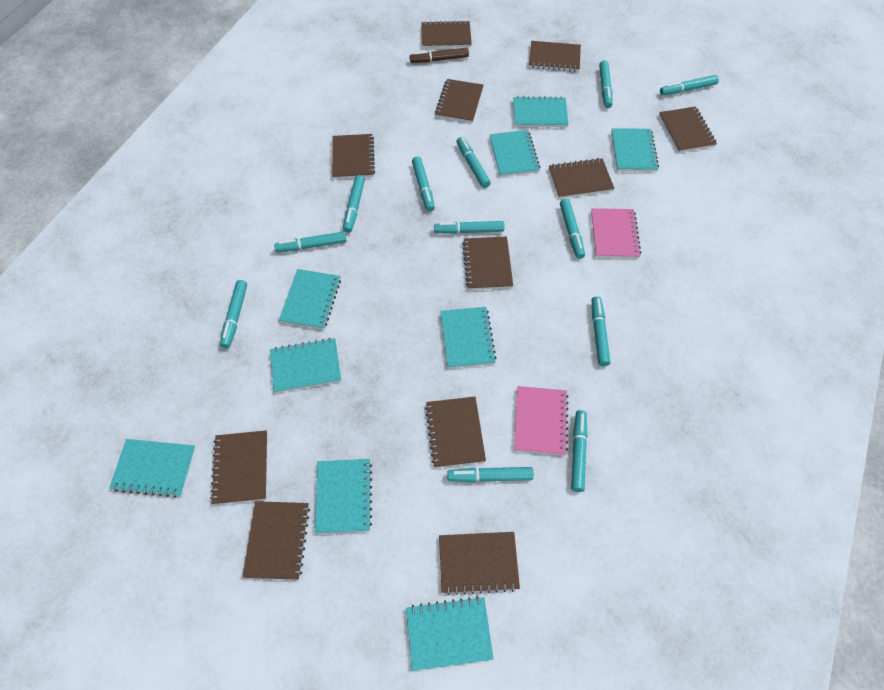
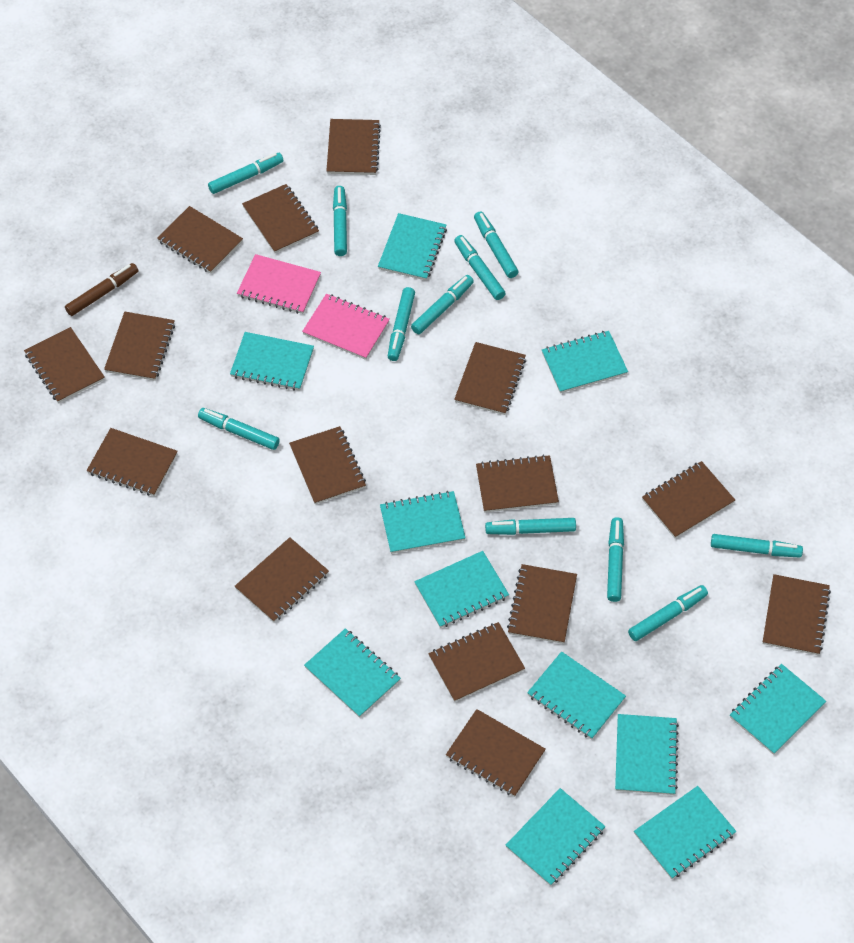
brown notebook: [210,430,268,505] [242,501,310,580] [332,134,375,179] [421,20,472,48] [425,397,486,468] [435,79,484,123] [439,532,520,595] [462,237,513,290] [529,41,581,72] [549,158,614,199] [659,106,717,153] = 11 -> [24,327,105,403] [87,428,178,496] [104,312,175,381] [157,206,243,273] [235,537,329,622] [242,184,319,253] [289,426,366,504] [326,119,381,175] [429,622,525,702] [446,709,546,797] [454,342,526,415] [476,455,559,513] [507,564,577,644] [642,461,735,538] [762,574,831,655] = 15
turquoise marker: [220,280,247,348] [274,232,346,252] [343,175,365,233] [412,157,435,212] [434,221,505,234] [447,467,534,483] [457,137,491,188] [560,199,585,259] [571,410,588,492] [592,296,610,366] [599,60,612,108] [660,75,719,95] = 12 -> [198,408,280,450] [208,153,284,194] [333,186,347,256] [388,287,415,361] [411,275,474,334] [454,235,506,300] [474,211,518,278] [485,518,576,535] [607,517,624,602] [628,585,708,641] [711,534,803,557] = 11
turquoise notebook: [109,439,196,498] [270,338,341,393] [279,269,341,330] [315,459,372,534] [406,596,494,671] [440,307,497,369] [489,130,540,177] [513,96,568,127] [611,128,659,172] = 9 -> [230,332,314,391] [304,628,401,718] [378,213,447,280] [380,491,466,554] [414,551,509,628] [506,788,606,886] [527,651,626,740] [542,331,628,393] [615,714,679,795] [634,786,736,879] [730,664,826,755] = 11

